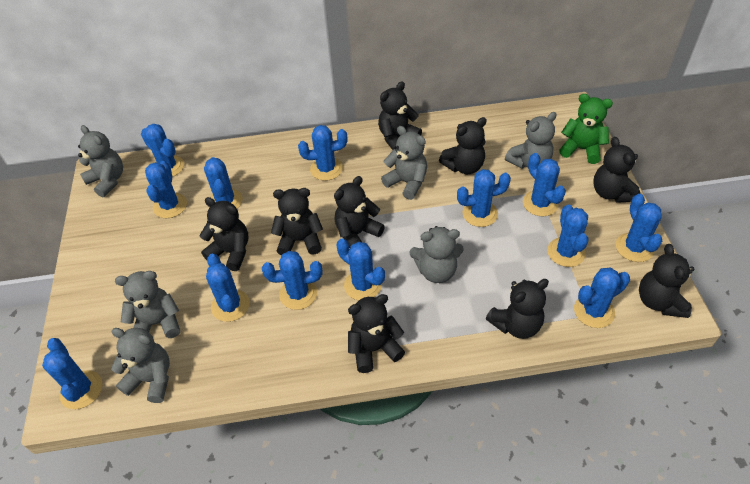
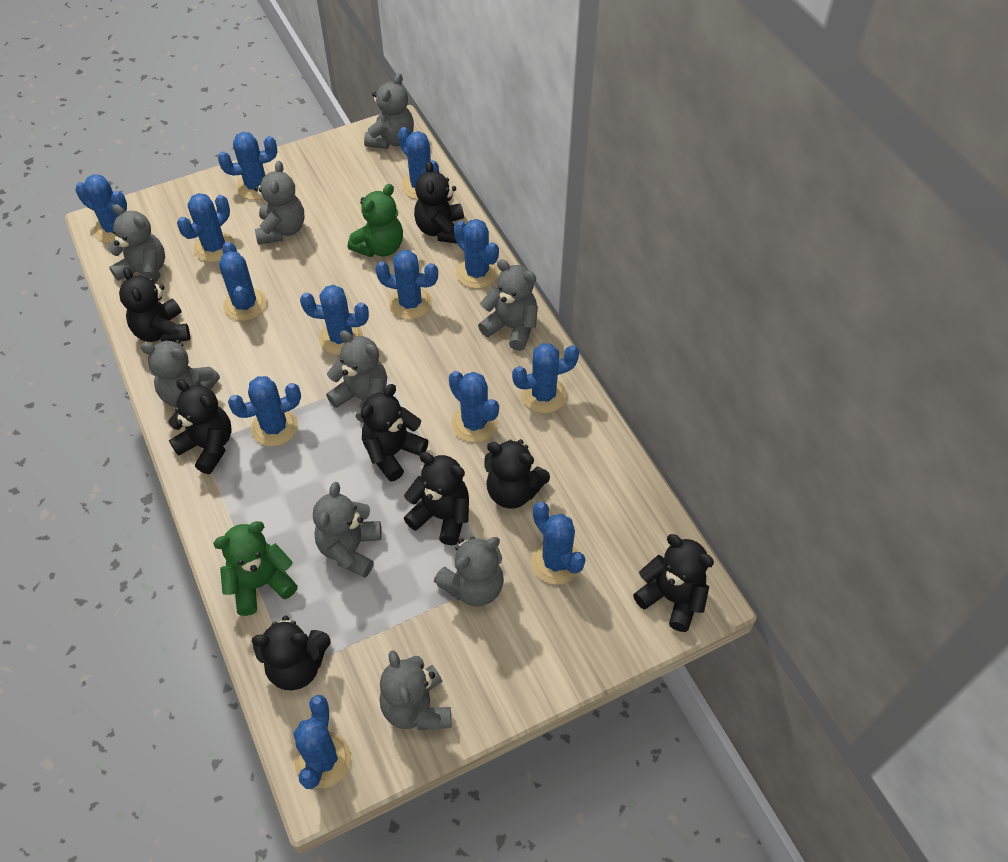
black teddy bear: [200,197,248,271] [271,188,323,255] [334,176,385,248] [348,294,405,373] [378,81,422,150] [439,117,487,174] [486,279,549,339] [593,137,640,203] [639,244,695,318] = 9 -> [119,267,190,342] [168,379,232,474] [252,616,331,690] [361,384,428,482] [404,452,469,545] [414,161,464,244] [484,439,550,509] [633,534,714,632] = 8
green teddy bear: [559,94,613,164] = 1 -> [213,521,298,616] [348,184,403,257] = 2
grey teddy bear: [78,125,123,197] [111,328,170,403] [115,271,180,338] [381,126,427,200] [410,226,464,283] [505,112,557,169] = 6 -> [108,204,165,284] [140,340,220,407] [254,161,304,244] [313,482,382,578] [326,330,387,423] [364,73,414,149] [380,650,451,731] [434,536,504,607] [478,259,538,351] = 9

